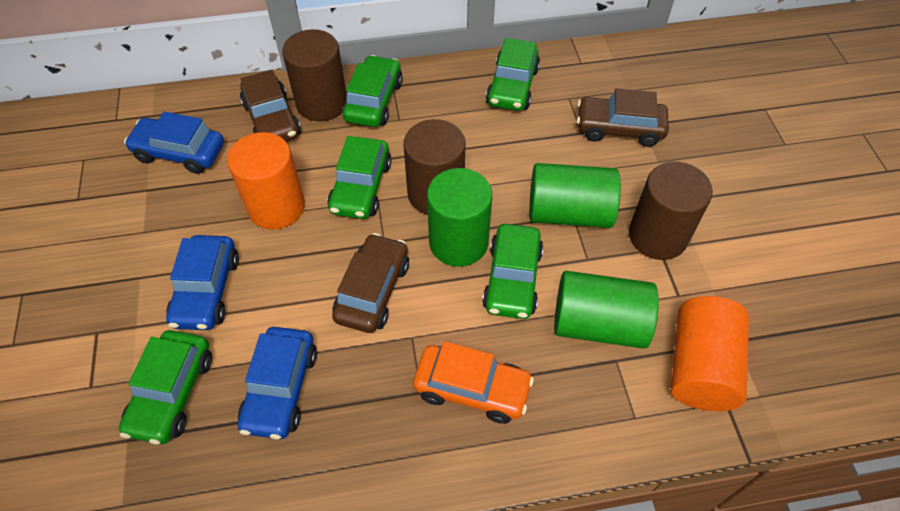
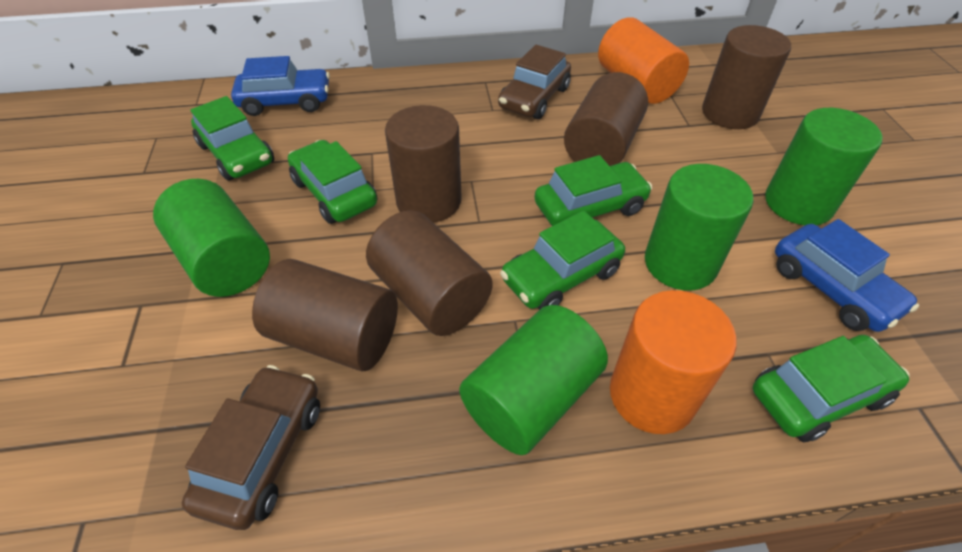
blue car: [124,111,224,174] [166,235,239,330] [238,327,317,439] = 3 -> [231,56,330,116] [775,219,919,332] = 2
brown car: [240,70,301,141] [332,233,409,333] [577,88,669,147] = 3 -> [182,365,320,530] [498,45,571,119] = 2
brown cylinder: [282,29,347,122] [403,119,466,215] [629,162,713,260] = 3 -> [252,259,398,371] [366,210,493,336] [385,105,462,223] [564,72,648,166] [702,25,791,129] = 5
green cylinder: [427,168,492,267] [529,163,621,228] [554,271,659,349] = 3 -> [153,179,270,297] [459,305,608,455] [645,164,753,291] [765,108,882,225] = 4
orange car: [413,341,534,424] = 1 -> none = 0

